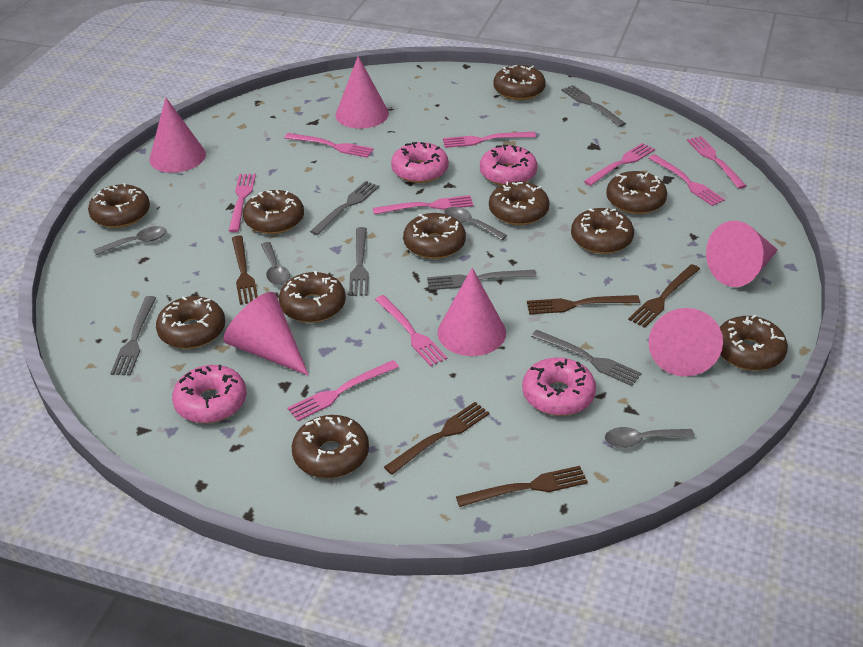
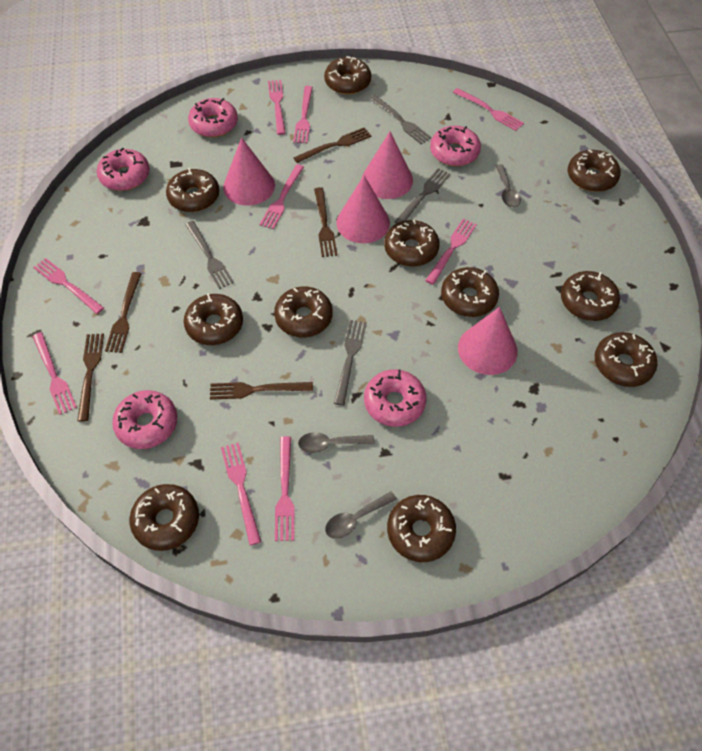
grey fork: [110,296,156,376] [310,181,379,235] [349,227,369,296] [427,270,537,290] [531,330,642,386] [561,85,626,127] = 6 -> [185,221,234,289] [334,320,367,406] [370,95,431,144] [395,168,450,224] = 4
grey spoon: [94,226,166,255] [261,242,290,285] [444,207,507,240] [605,427,695,448] = 4 -> [298,432,374,453] [325,491,397,539] [496,164,521,208] = 3
pink cone: [149,97,206,173] [223,292,309,376] [336,56,389,129] [437,268,506,356] [648,308,723,377] [706,221,778,287] = 6 -> [223,137,275,206] [336,175,390,243] [362,131,413,199] [458,307,517,375] = 4
pink donut: [172,365,246,423] [391,142,449,183] [480,145,537,185] [522,357,596,416] = 4 -> [97,148,150,191] [112,390,177,449] [188,98,238,137] [364,369,427,427] [430,126,481,166] = 5

